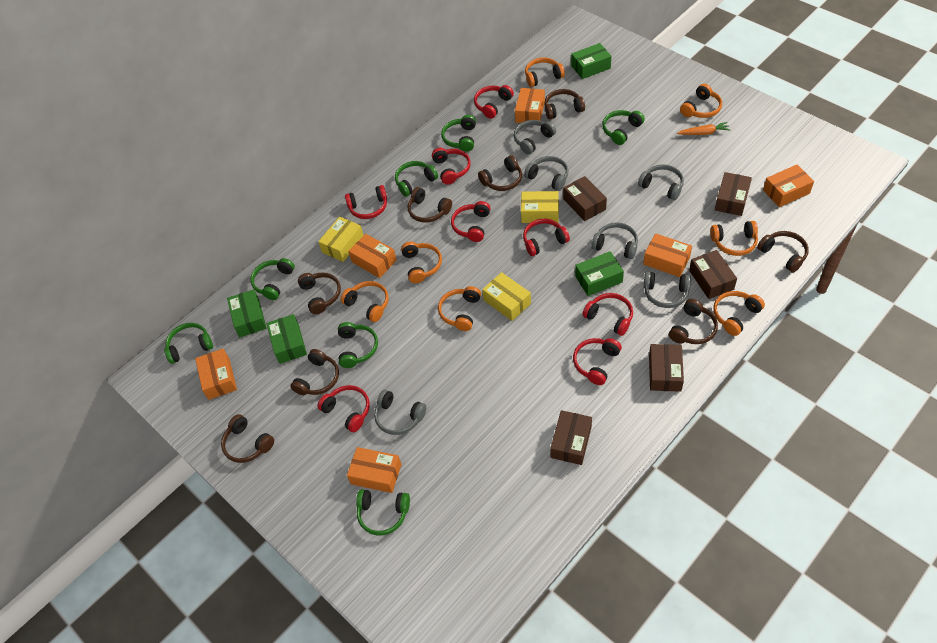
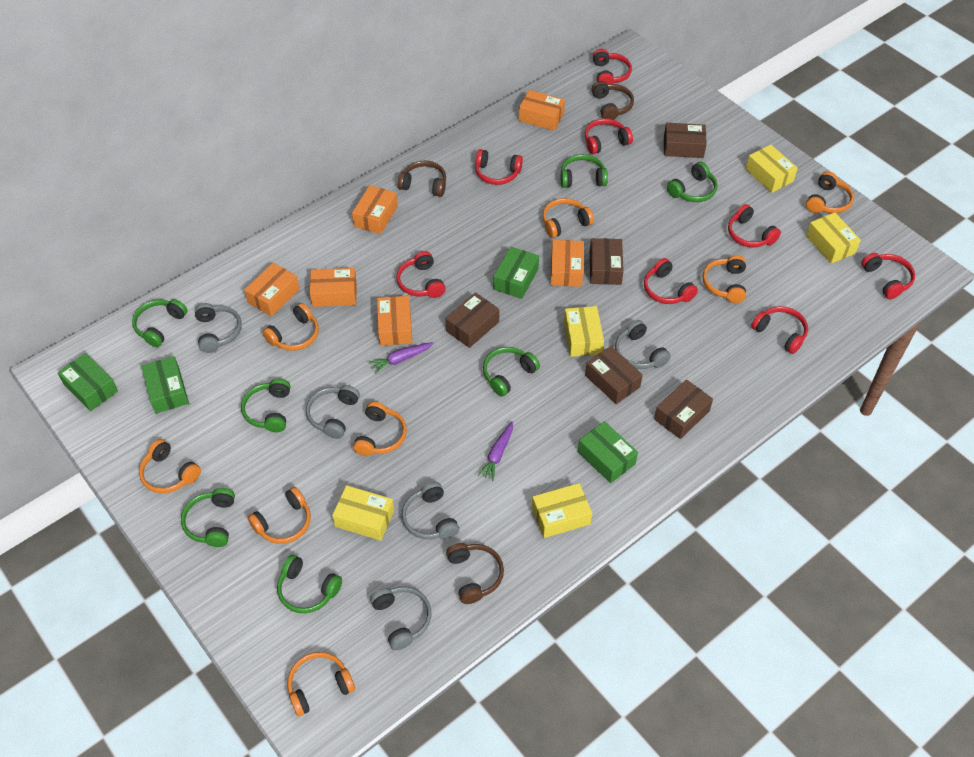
brown headphones: [221,414,274,463] [290,349,339,395] [298,273,341,314] [408,187,452,223] [478,155,522,191] [544,89,585,119] [669,299,718,344] [757,231,809,273] = 8 -> [398,161,446,197] [446,543,504,604] [591,81,634,120] = 3
grey headphones: [374,389,426,435] [514,120,556,155] [524,156,569,191] [591,222,638,259] [638,164,684,200] [644,272,691,308] = 6 -> [195,303,242,353] [306,385,360,439] [370,587,431,650] [402,482,459,539] [615,320,671,369] = 5
orange carrot: [677,122,730,135] = 1 -> none = 0
orange headphones: [340,281,389,322] [401,242,442,283] [438,286,481,331] [525,57,565,87] [680,84,722,118] [710,221,758,256] [713,291,765,336] = 7 -> [139,439,201,493] [248,487,311,544] [262,303,319,351] [287,652,355,716] [353,402,407,456] [543,198,594,238] [702,255,746,303] [806,172,854,213] = 8
purple carrot: none = 0 -> [369,342,433,374] [478,421,513,481] = 2
yellow box: [318,217,364,262] [482,272,531,321] [521,191,559,223] = 3 -> [332,485,394,541] [532,483,592,538] [564,306,604,357] [746,144,798,193] [806,212,861,264] = 5

